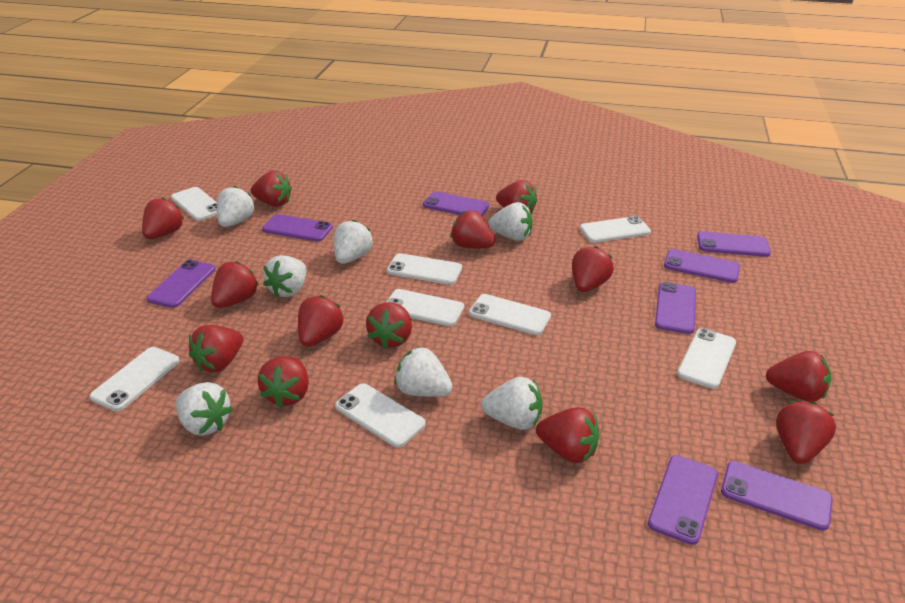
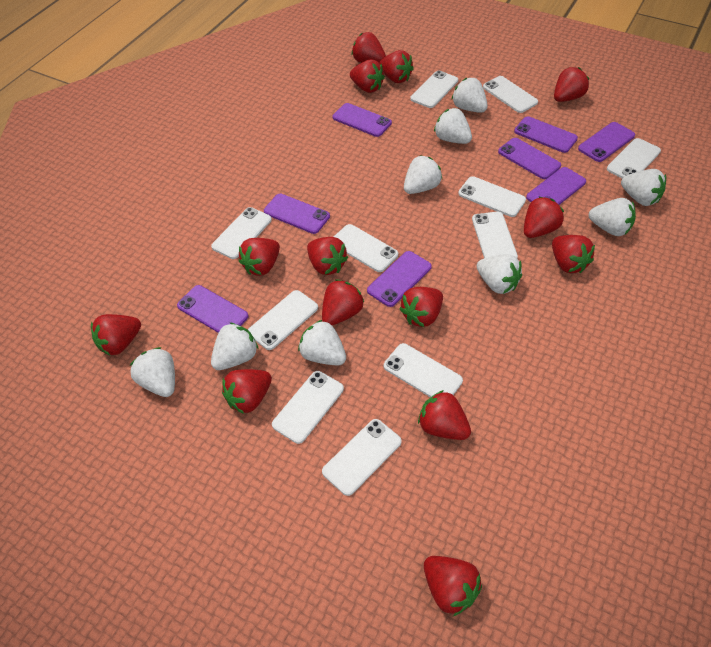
red strawberry: [142,197,184,239] [189,325,243,372] [211,261,259,308] [251,171,292,207] [258,356,309,408] [298,295,344,347] [366,303,412,349] [450,210,496,248] [496,180,538,214] [536,407,599,463] [572,246,614,292] [766,351,831,402] [776,401,836,464] = 13 -> [91,314,141,355] [222,369,272,414] [239,238,280,276] [307,237,348,275] [322,279,364,325] [350,60,385,93] [352,32,386,63] [379,50,414,83] [399,287,443,327] [418,390,471,440] [424,556,482,616] [524,196,564,238] [552,235,595,273] [554,67,589,102] = 14
white phone: [90,347,180,411] [171,187,217,221] [335,383,426,448] [386,289,464,326] [387,253,462,285] [469,294,551,335] [580,216,651,243] [677,328,736,389] = 8 -> [211,207,272,259] [248,290,318,350] [272,371,344,444] [322,419,402,496] [334,224,398,272] [384,343,463,397] [411,70,458,108] [458,176,526,217] [472,212,518,258] [483,76,538,113] [607,138,661,178] = 11
white strawberry: [176,382,233,436] [217,186,255,227] [263,255,307,298] [334,220,373,264] [394,347,453,397] [481,377,542,430] [488,202,533,241] = 7 -> [130,347,175,397] [211,322,259,370] [298,320,346,365] [404,155,442,194] [434,108,472,144] [452,78,488,113] [477,254,522,294] [589,198,636,236] [621,169,666,206] = 9

